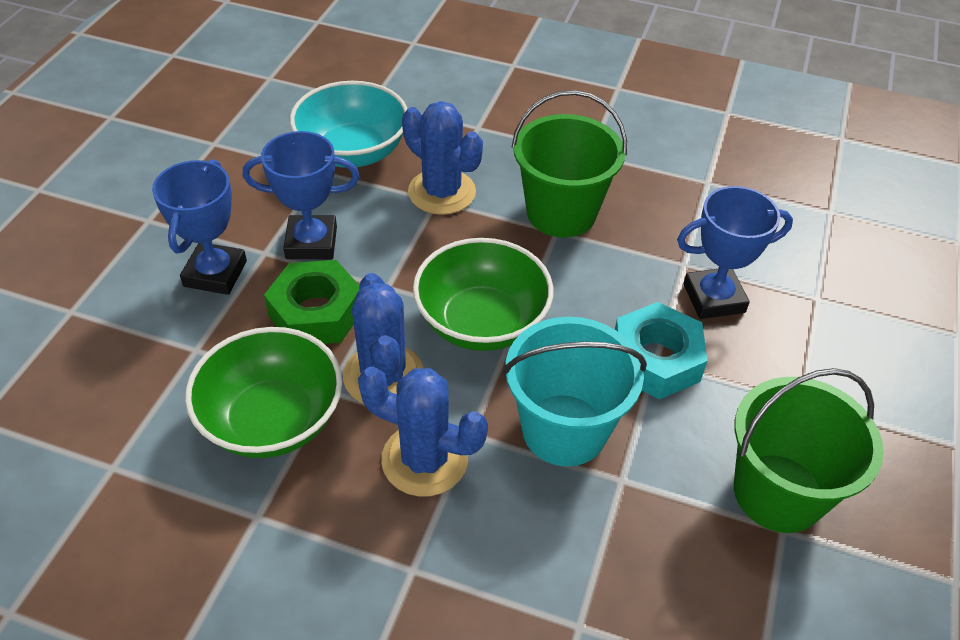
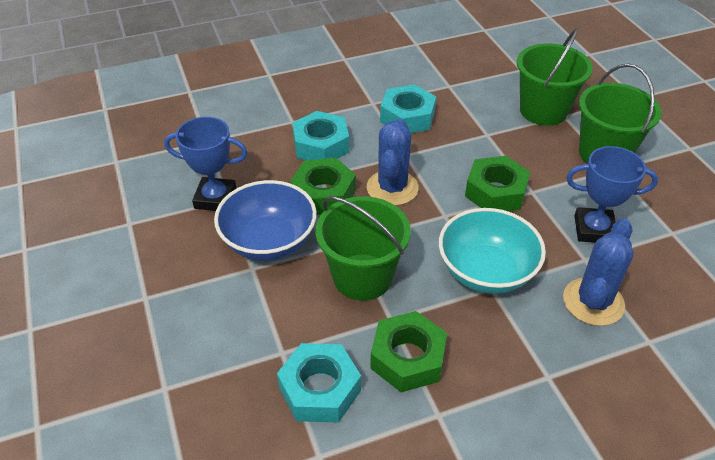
blue bowl: none = 0 -> [214,180,317,261] = 1
blue cactus: [343,273,424,404] [358,367,488,497] [402,101,483,215] = 3 -> [366,119,419,206] [563,219,633,326] = 2
blue trophy: [152,159,247,295] [243,131,360,259] [677,186,793,319] = 3 -> [164,117,248,211] [566,146,658,243] = 2
green bowl: [185,327,343,458] [413,238,554,351] = 2 -> none = 0
green bucket: [511,90,627,237] [734,368,884,533] = 2 -> [316,196,411,301] [517,28,593,126] [579,64,662,164] = 3
green nut: [264,260,359,344] = 1 -> [290,158,356,215] [370,311,447,392] [465,156,530,211] = 3
turquoise bucket: [503,317,647,467] = 1 -> none = 0
turquoise nut: [615,302,708,400] = 1 -> [277,343,361,423] [292,111,349,160] [380,84,436,133] = 3

